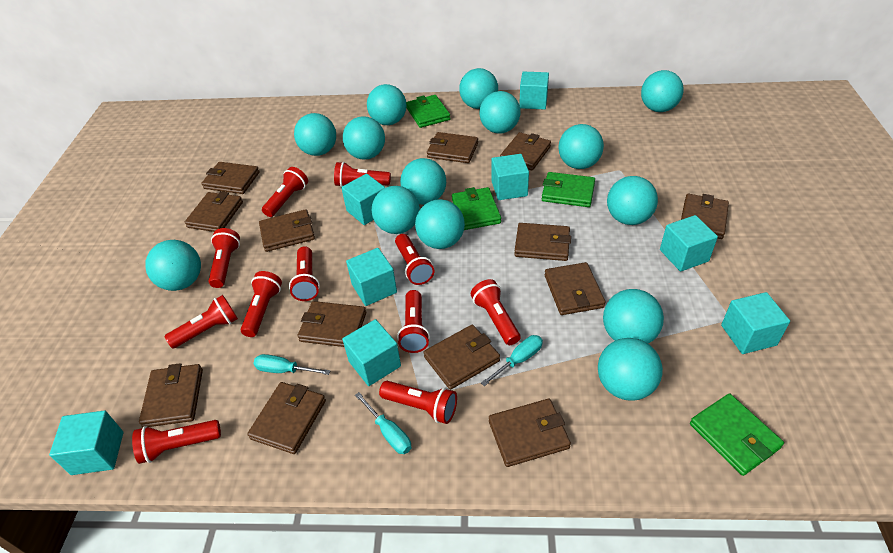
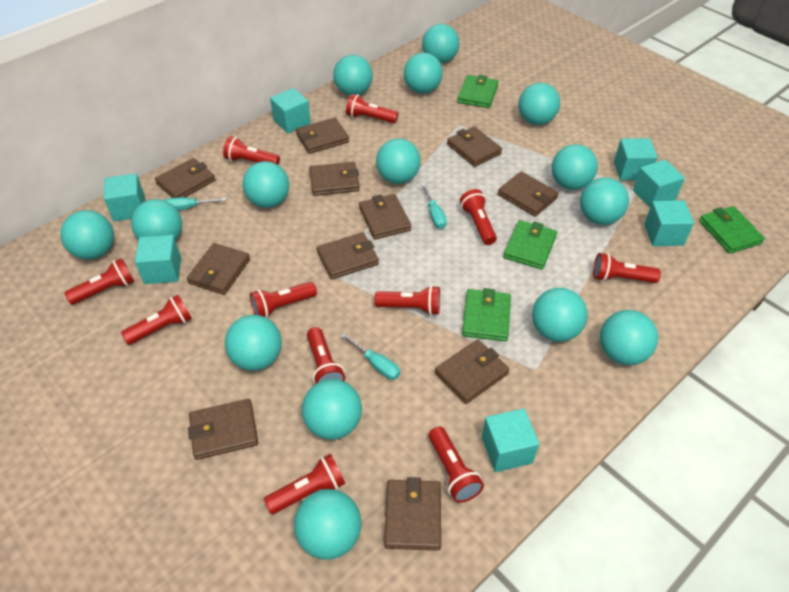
brown wallet: [139,363,203,427] [185,191,243,232] [202,162,260,194] [247,382,326,454] [259,209,315,252] [297,301,366,347] [423,325,500,390] [427,132,478,163] [489,399,571,467] [500,132,551,170] [514,223,571,261] [545,262,606,315] [681,194,729,239] = 13 -> [155,158,216,198] [187,243,250,295] [188,399,258,460] [296,118,349,154] [309,162,360,196] [317,232,379,279] [359,194,411,240] [384,477,441,551] [435,339,509,404] [447,126,502,167] [498,171,559,217] = 11
turquoise ball: [145,240,201,291] [294,113,336,156] [343,116,385,160] [367,84,407,125] [372,186,420,234] [400,158,446,205] [415,199,465,249] [459,68,498,109] [480,91,520,134] [558,124,604,169] [598,338,663,401] [603,289,664,344] [607,176,658,225] [641,70,684,112] = 14 -> [60,210,114,260] [131,199,182,241] [225,315,282,371] [242,161,289,208] [294,489,361,560] [302,379,362,440] [333,55,373,95] [376,139,421,184] [404,53,443,94] [422,24,459,63] [518,83,560,125] [532,288,588,342] [551,144,598,190] [580,178,629,225] [600,310,658,365] = 15
turquoise cube: [49,410,124,475] [341,174,385,225] [342,319,401,386] [346,248,397,306] [492,154,529,200] [519,71,549,110] [660,215,718,272] [721,292,790,354] = 8 -> [104,173,145,221] [135,235,181,284] [270,88,311,134] [482,408,539,472] [614,138,657,181] [633,160,685,208] [644,200,694,246] = 7

